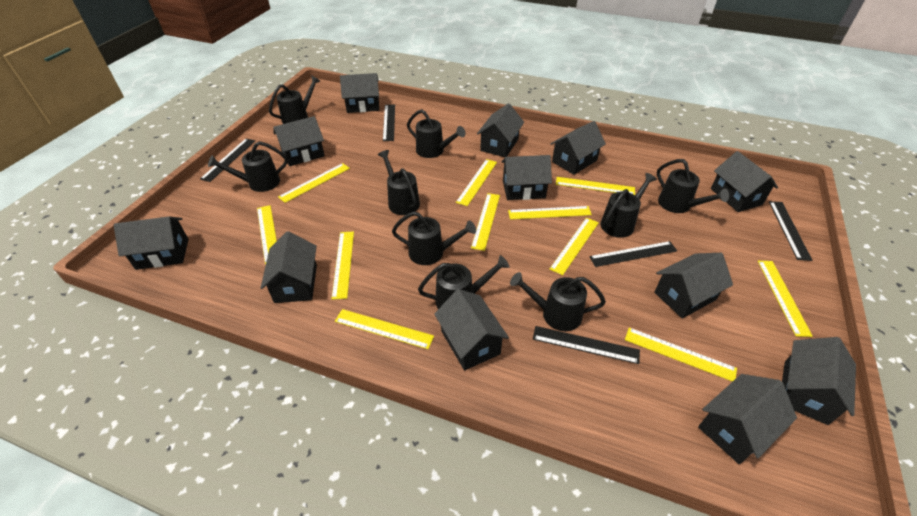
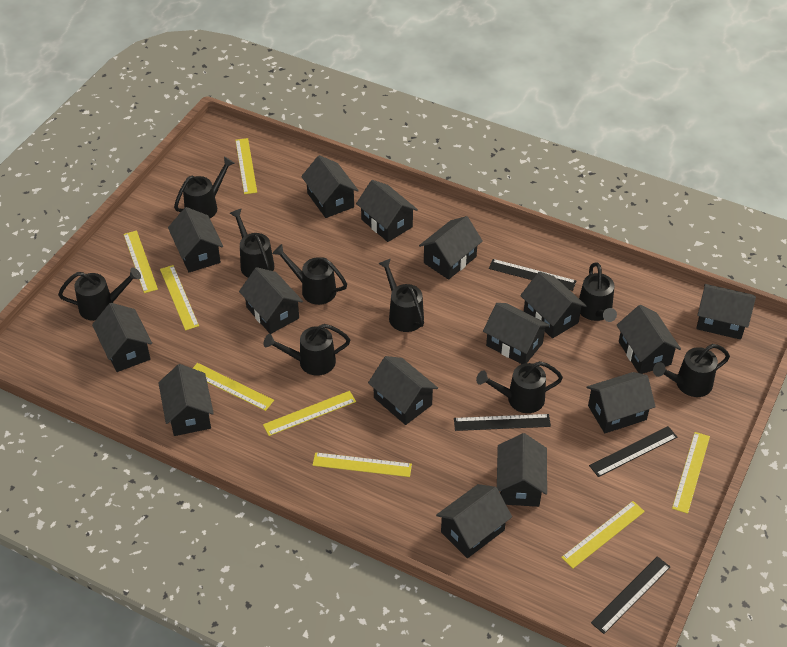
black house: [114,216,189,270] [261,231,317,303] [273,116,325,166] [340,73,379,113] [434,289,509,370] [477,103,524,157] [501,155,552,200] [551,121,606,175] [654,253,733,318] [698,374,797,464] [711,151,778,212] [782,337,856,425] = 12 -> [92,303,152,372] [158,364,214,436] [168,207,223,272] [239,267,303,334] [301,155,359,218] [356,180,418,242] [368,356,438,425] [419,216,483,280] [436,484,512,558] [483,303,550,364] [497,433,547,507] [520,271,586,338] [586,372,656,433] [617,305,681,374] [696,284,756,340] = 15
black ruler: [200,138,255,182] [383,104,395,141] [533,326,640,364] [589,241,677,267] [769,201,813,261] = 5 -> [454,414,551,431] [489,259,576,291] [589,426,677,477] [591,556,670,634] = 4
yellow ruler: [257,205,277,265] [278,163,350,203] [332,232,354,300] [335,309,434,349] [456,159,497,206] [471,193,500,251] [508,206,592,220] [550,218,599,275] [556,177,635,195] [625,328,737,382] [758,261,813,337] = 11 -> [123,231,158,293] [160,265,199,331] [193,363,274,411] [235,138,257,194] [263,391,356,436] [312,452,412,477] [561,501,645,568] [672,432,710,514] = 8

